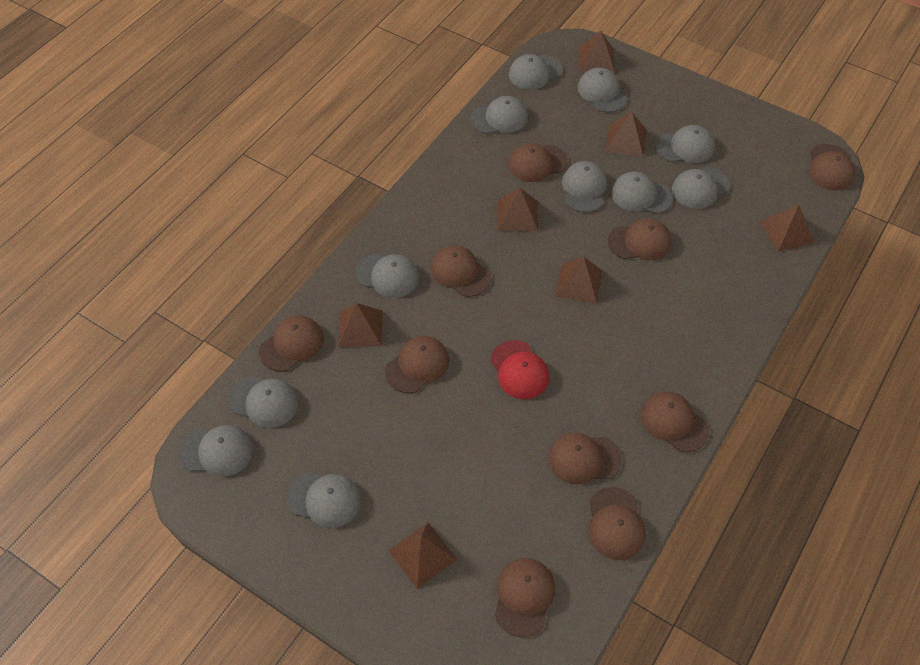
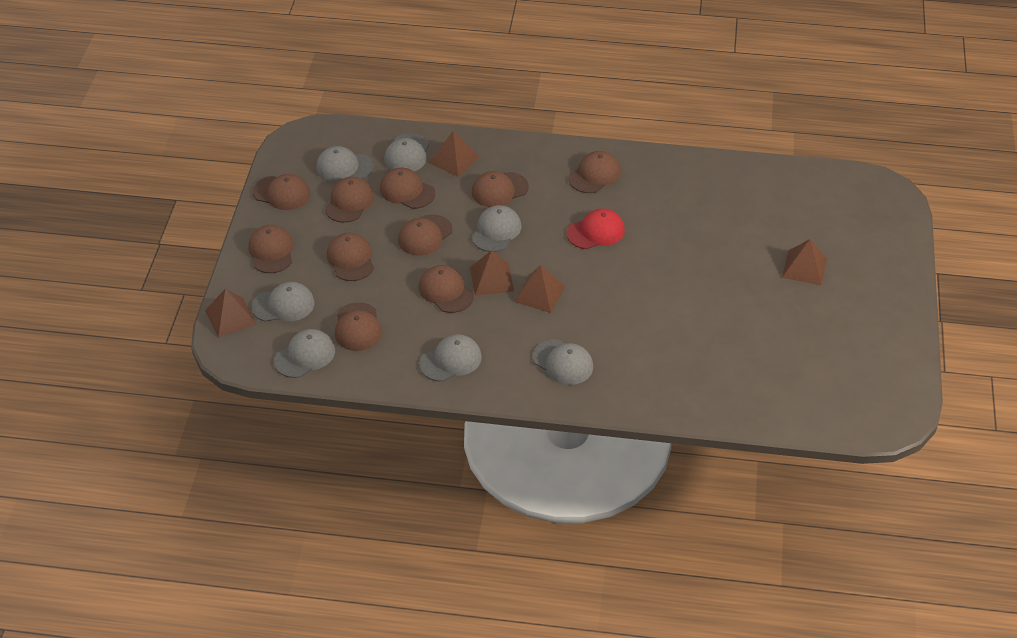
brown pyramid: [338,303,382,347] [389,523,457,589] [498,188,538,231] [555,257,603,304] [578,31,615,73] [605,112,647,157] [760,205,814,252] = 7 -> [205,288,256,338] [429,131,480,177] [470,250,514,296] [514,265,565,313] [782,239,827,285] = 5
grey cap: [179,425,253,477] [229,376,298,428] [287,472,361,528] [355,254,419,298] [470,96,528,134] [509,54,563,90] [562,161,607,212] [578,67,627,113] [611,172,673,214] [655,125,715,163] [672,167,730,209] = 11 -> [251,282,315,322] [274,329,335,378] [316,146,374,181] [384,133,429,171] [419,334,482,382] [472,205,521,252] [533,339,593,385] = 7

